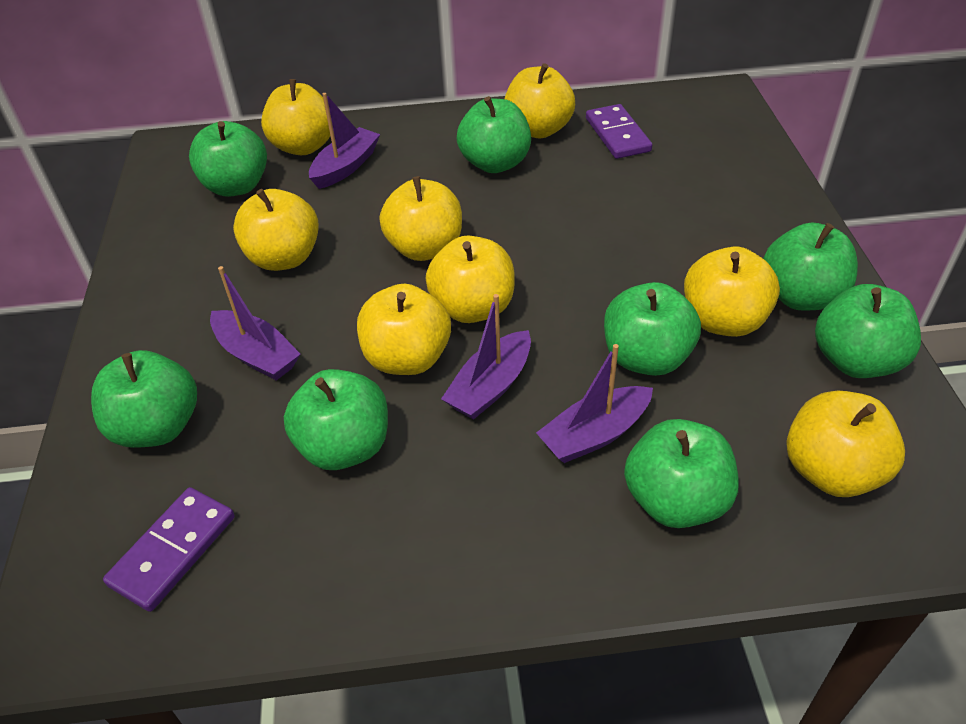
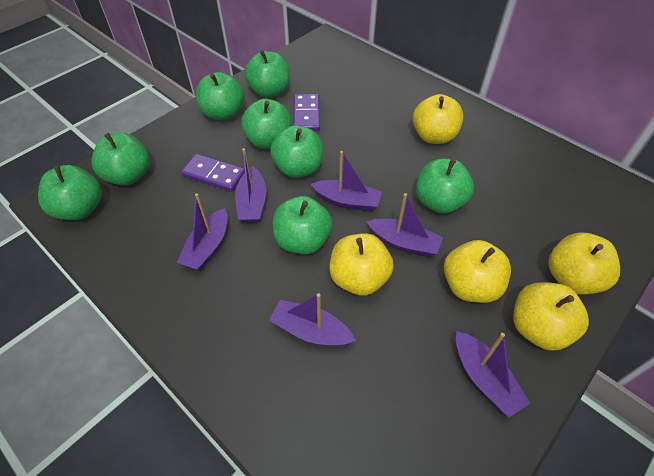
purple boat: [210,266,300,380] [309,93,380,189] [441,294,531,420] [536,344,653,463] = 4 -> [177,193,228,270] [235,148,266,223] [269,293,356,346] [311,151,382,211] [367,193,443,257] [456,331,530,417] = 6
yellow apple: [233,189,319,271] [261,79,330,155] [357,284,451,375] [380,176,462,261] [426,236,515,323] [505,63,575,138] [684,246,780,337] [786,391,905,497] = 8 -> [329,233,394,296] [413,94,464,144] [444,240,511,303] [513,282,589,351] [548,233,620,294] = 5

